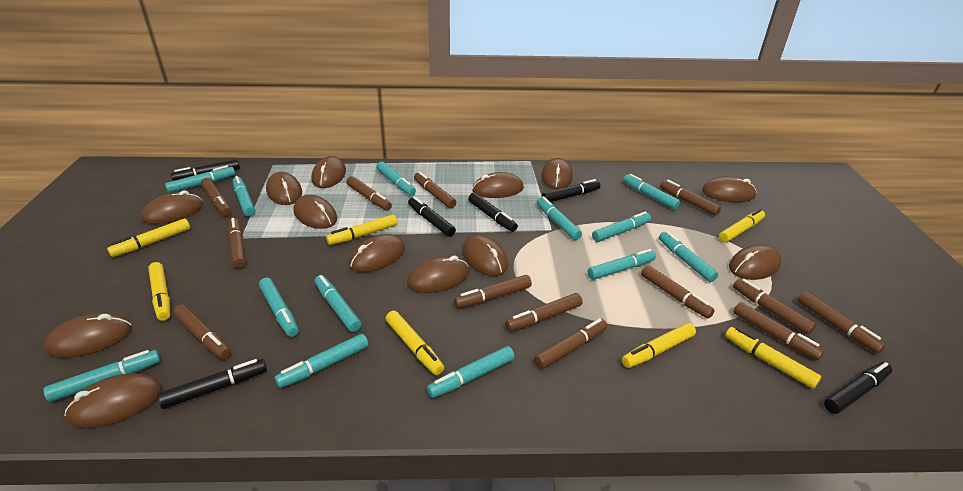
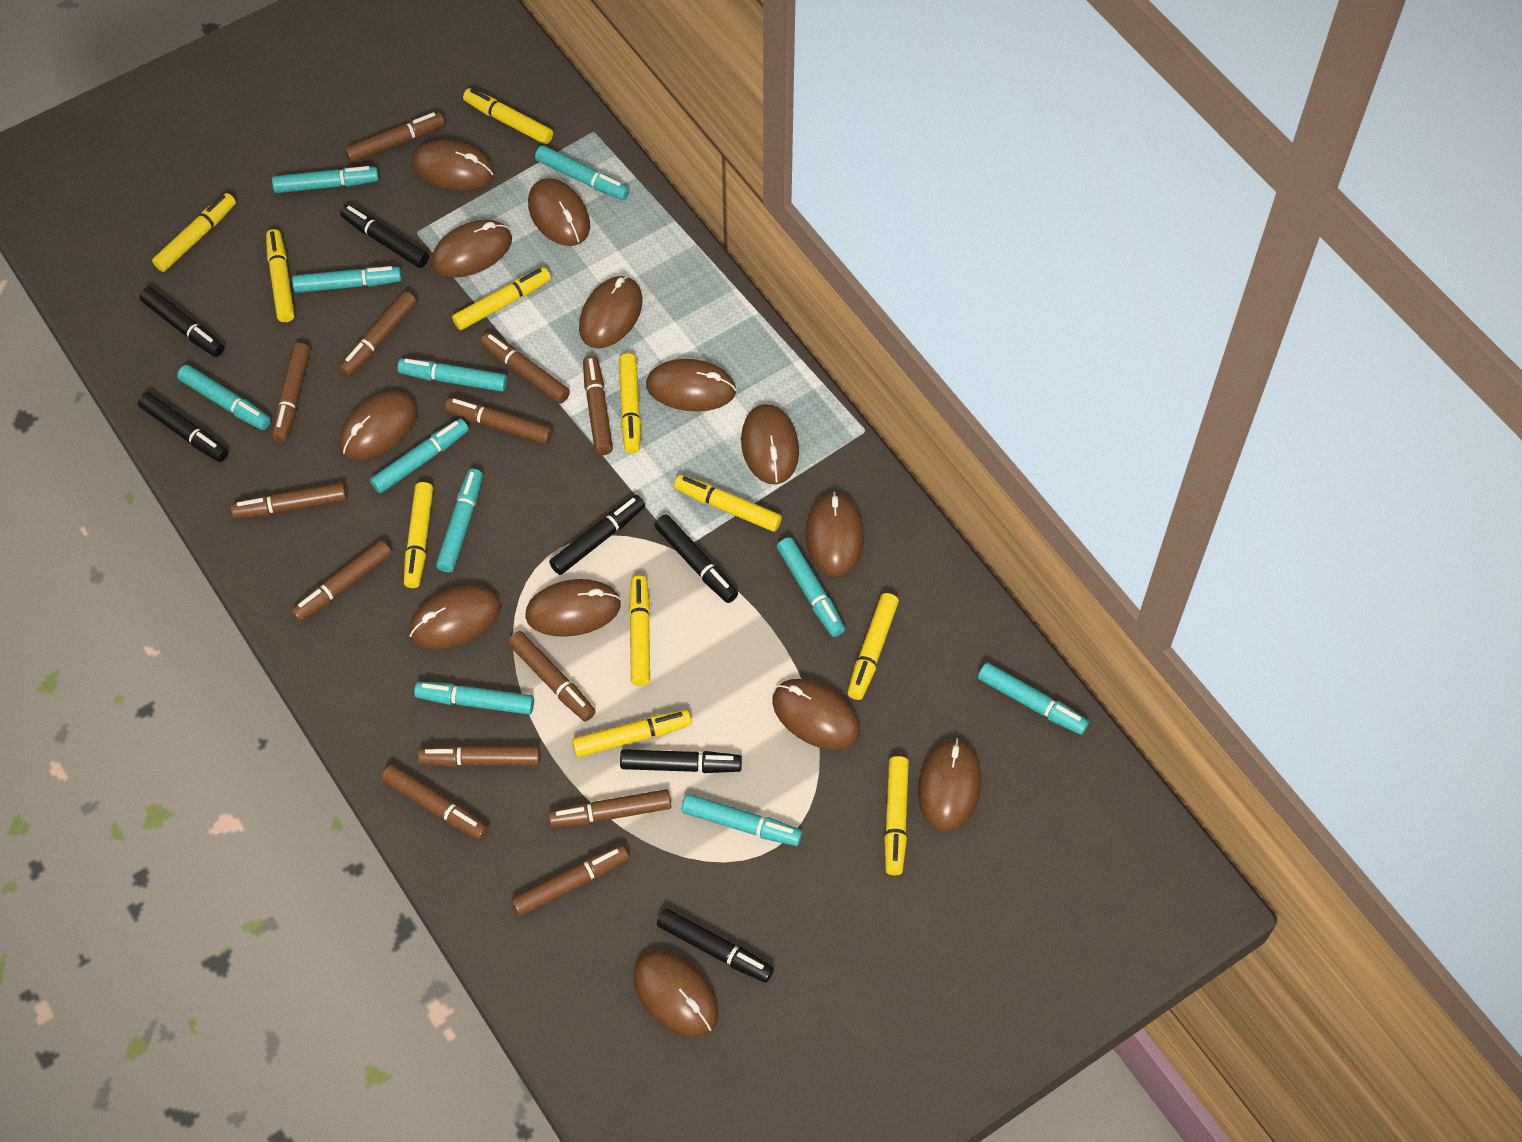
black marker: [157,359,267,409] [171,159,240,181] [408,196,456,237] [468,193,518,232] [542,179,601,202] [824,362,892,414] = 6 -> [138,392,228,462] [140,287,224,357] [340,204,429,268] [549,495,645,575] [620,749,742,773] [654,514,738,603] [657,908,774,983] = 7
turquoise marker: [43,350,161,402] [165,165,235,193] [233,176,255,216] [259,278,299,337] [275,334,369,388] [315,275,362,332] [376,162,416,196] [427,346,514,398] [537,196,582,240] [588,249,656,280] [592,212,651,242] [623,174,680,210] [659,231,718,282] = 13 -> [177,365,271,430] [272,166,379,193] [292,266,402,293] [370,418,469,493] [397,358,507,392] [414,681,534,714] [436,468,483,572] [535,145,630,200] [682,794,802,846] [777,537,845,637] [978,663,1089,735] = 11
yellow marker: [107,218,190,257] [148,262,171,321] [326,215,397,245] [386,311,444,375] [622,323,696,368] [719,209,765,243] [725,327,821,389] = 7 -> [152,193,236,272] [266,229,295,322] [404,482,433,588] [452,267,551,330] [463,88,553,145] [572,709,692,757] [619,353,641,454] [629,576,650,686] [674,475,782,532] [847,593,899,700] [884,756,909,875] = 11

